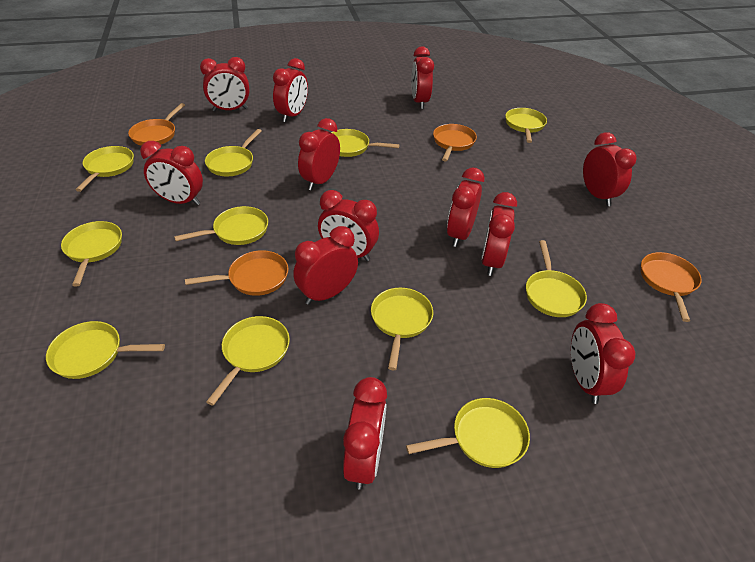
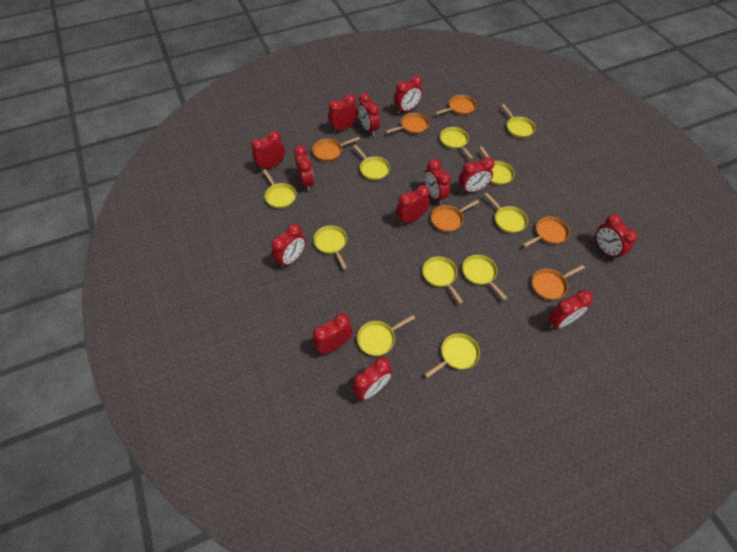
orange pan: [128,103,185,146] [185,250,288,296] [433,124,477,162] [641,252,702,322] = 4 -> [312,137,360,162] [386,113,429,134] [431,200,479,232] [435,95,477,115] [523,217,570,247] [532,265,585,300] = 6
red clock: [140,141,203,205] [200,57,249,111] [273,58,308,122] [293,226,358,305] [298,118,340,190] [318,190,379,261] [343,377,387,490] [411,47,434,109] [447,168,485,247] [481,192,517,276] [571,303,635,404] [583,132,637,206] = 12 -> [251,131,285,171] [271,224,306,268] [294,145,314,191] [313,313,353,354] [328,94,358,132] [352,357,392,400] [358,93,380,136] [394,76,422,114] [396,185,430,225] [424,159,451,204] [459,157,494,193] [548,290,593,328] [596,214,638,260] = 13

